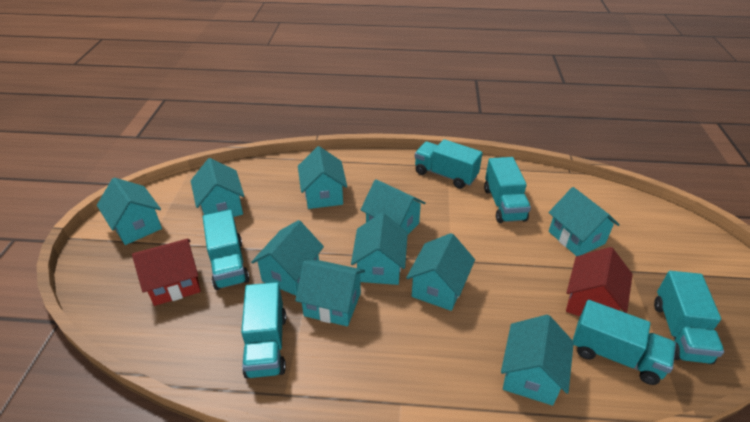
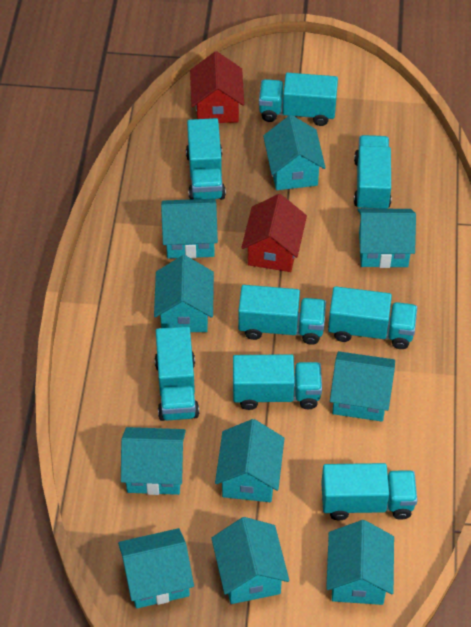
turquoise truck: [203,210,250,290] [241,282,286,378] [415,139,483,189] [484,157,531,223] [573,300,676,385] [654,271,724,364] = 6 -> [155,326,199,421] [186,118,226,200] [233,354,322,410] [238,285,326,345] [259,73,338,126] [321,463,418,520] [328,286,417,349] [354,135,391,209] = 8

